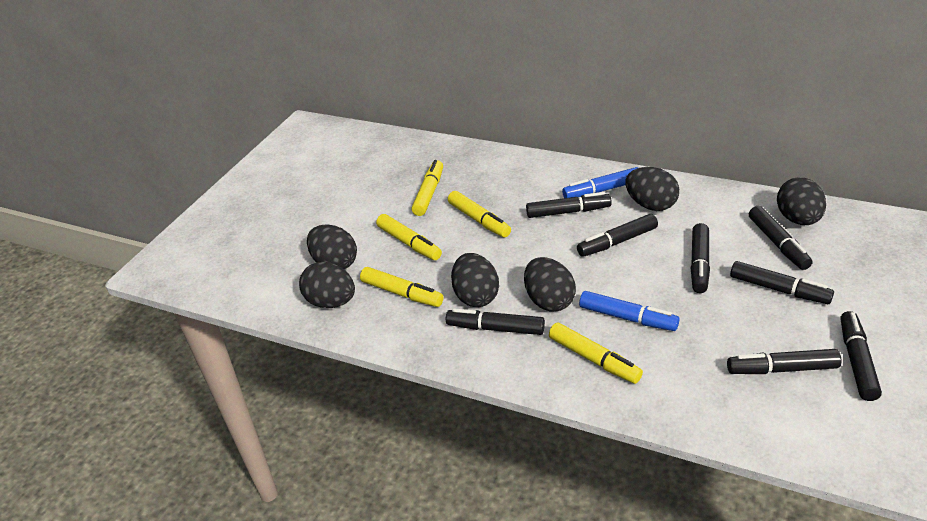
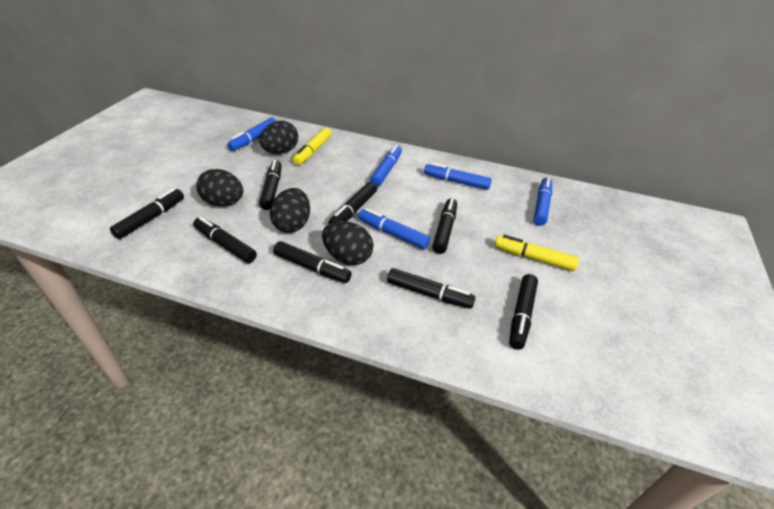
black egg: [299,262,355,308] [307,224,357,269] [451,253,499,307] [524,257,576,312] [626,167,679,211] [777,178,826,225] = 6 -> [196,169,243,206] [259,121,298,154] [270,188,310,233] [322,221,373,265] = 4
blue marker: [562,167,638,198] [579,291,679,331] = 2 -> [227,118,276,151] [358,208,430,249] [370,145,402,187] [424,163,492,190] [533,177,552,226] = 5
yellow marker: [360,267,443,307] [376,214,442,260] [411,160,443,216] [448,191,511,238] [549,323,643,384] = 5 -> [293,128,332,165] [495,235,579,271] = 2

